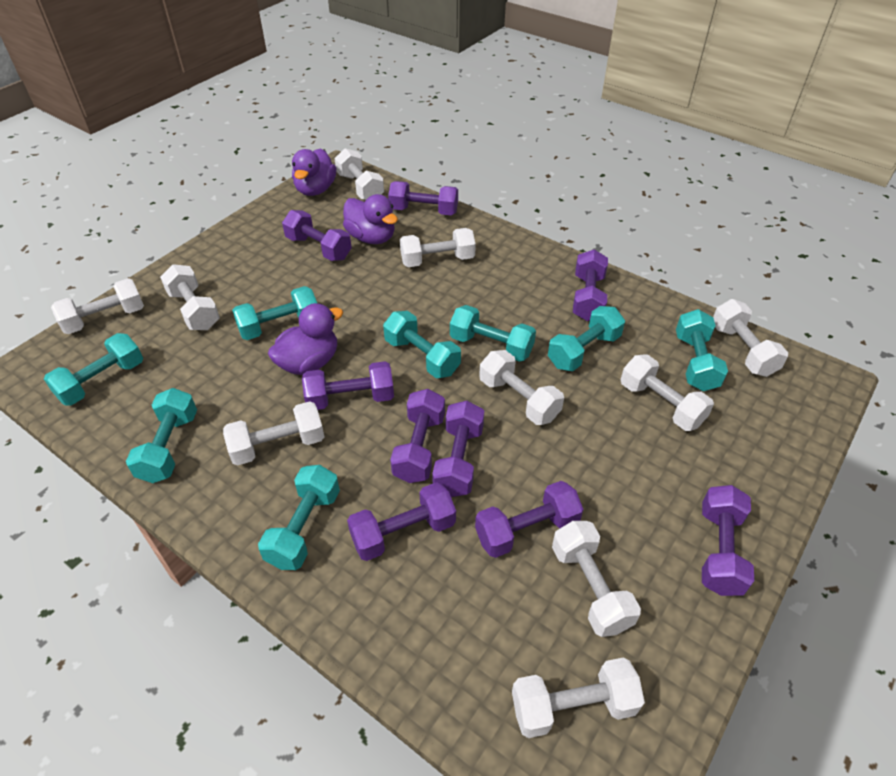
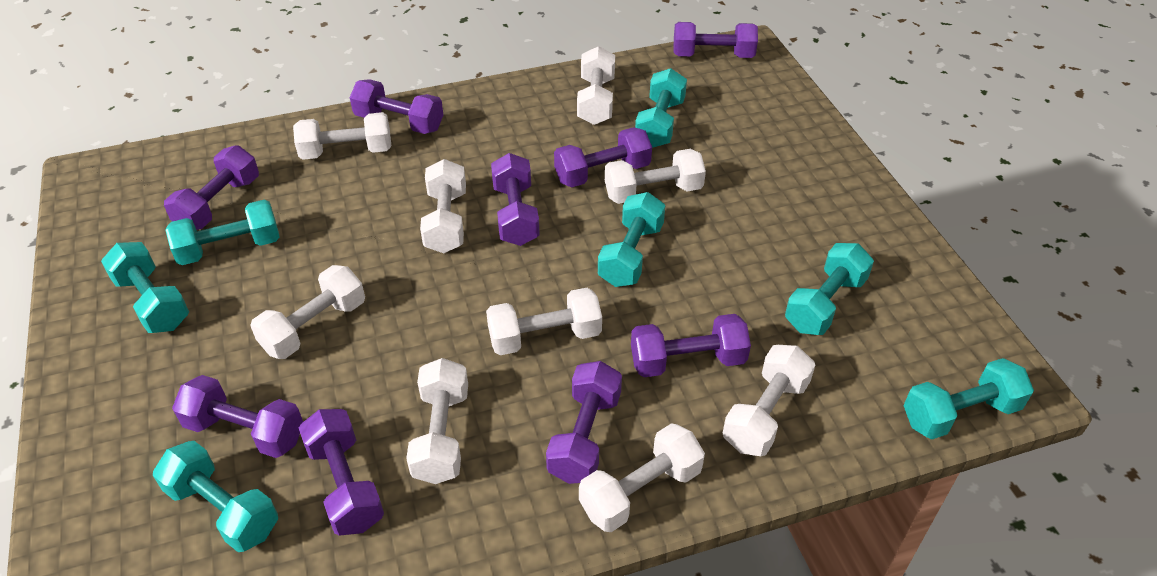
purple duck: [268,303,343,375] [292,149,336,196] [343,194,398,244] = 3 -> none = 0
turquoise dumbbell: [44,333,143,406] [126,388,197,483] [232,286,317,340] [258,465,340,570] [383,311,461,378] [450,305,536,362] [548,306,625,371] [676,309,728,391] = 8 -> [101,242,189,333] [153,441,278,552] [165,200,280,265] [598,192,665,287] [635,68,687,148] [785,243,874,335] [903,358,1034,439] = 7
white dumbbell: [51,278,144,334] [160,264,220,330] [223,401,324,465] [334,148,384,200] [400,228,476,267] [479,350,564,425] [512,657,645,738] [552,521,641,637] [621,355,714,431] [713,299,788,377] = 10 -> [250,265,365,359] [293,112,391,160] [406,358,468,484] [420,159,466,253] [486,288,602,355] [577,46,615,125] [579,423,705,532] [605,149,706,204] [723,345,815,456] = 9

